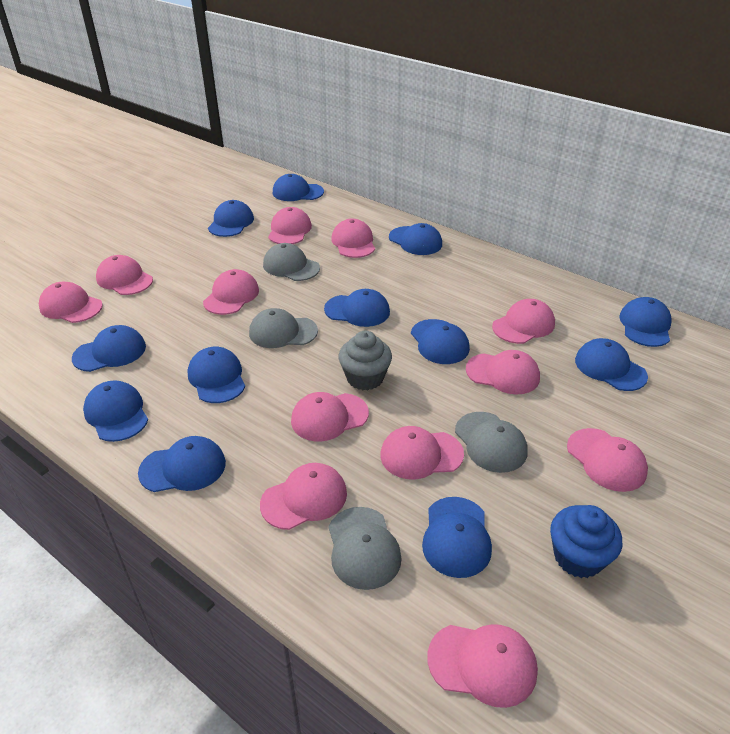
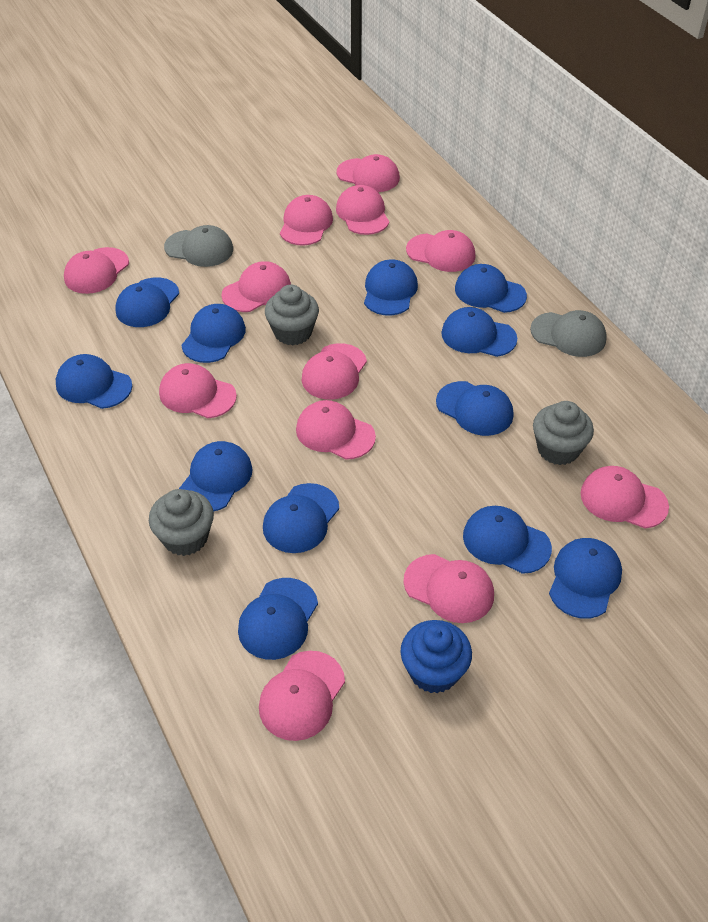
grey cap: [249,308,318,348] [263,243,320,281] [328,507,402,590] [455,412,528,473] = 4 -> [164,225,233,267] [530,310,607,357] = 2
grey cupcake: [339,331,392,390] = 1 -> [149,489,214,556] [265,285,319,346] [533,401,594,465] = 3

